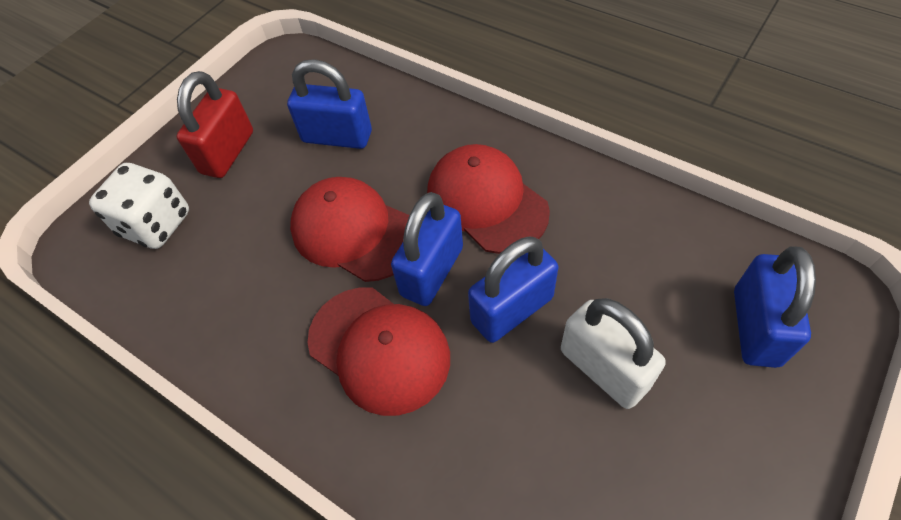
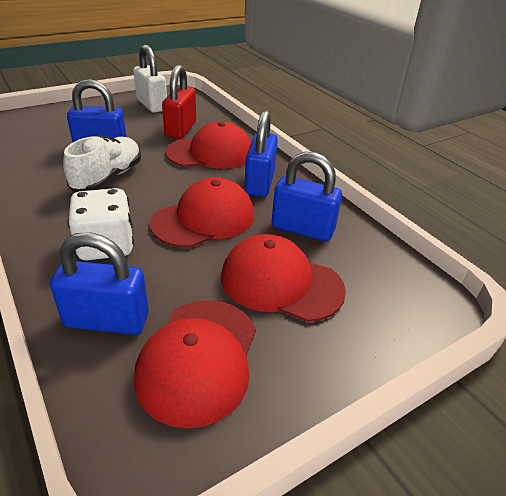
red cap: [290,177,409,282] [308,288,450,416] [427,144,550,254] = 3 -> [134,300,256,428] [150,177,254,248] [165,121,251,169] [221,234,346,322] = 4
white shoe: none = 0 -> [63,136,141,192] = 1

